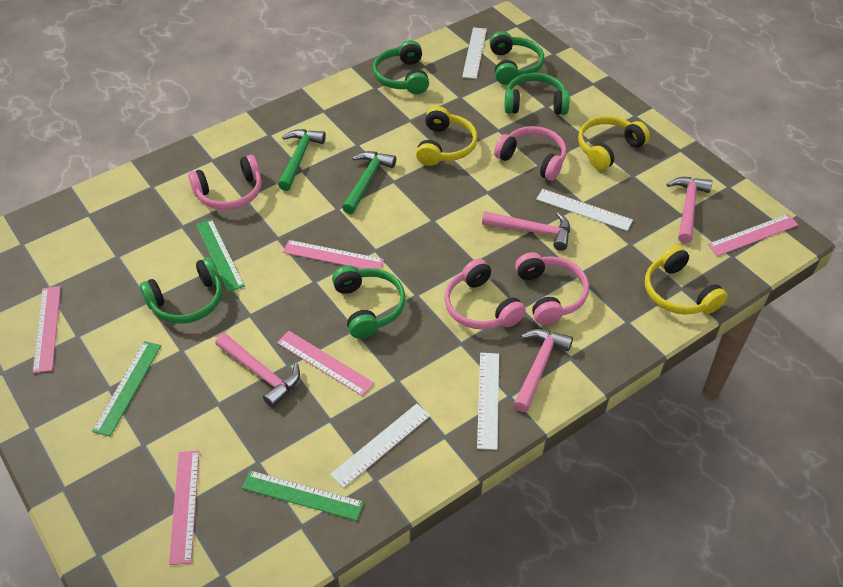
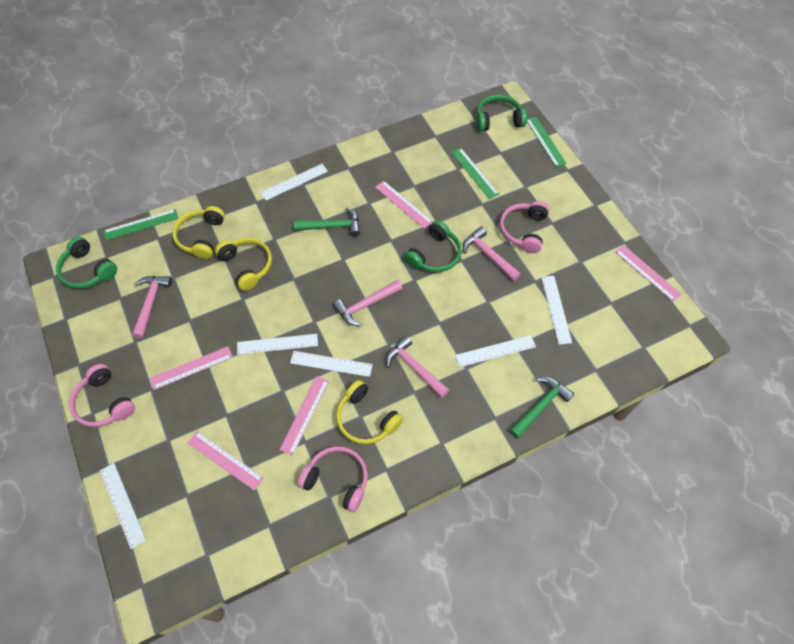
green headphones: [140,257,222,324] [332,265,406,339] [373,40,429,94] [489,31,544,85] [505,73,570,115] = 5 -> [56,237,117,289] [404,220,462,272] [477,95,527,131] = 3
pink headphones: [188,155,262,210] [444,259,526,330] [494,126,566,181] [515,252,589,325] = 4 -> [69,364,135,427] [298,446,368,512] [500,201,549,253] = 3
white ruler: [330,404,430,488] [462,27,487,79] [477,353,499,450] [536,189,633,231] = 4 -> [100,463,146,549] [237,334,318,355] [260,164,328,200] [290,351,373,377] [455,335,536,367] [541,276,572,345] = 6

